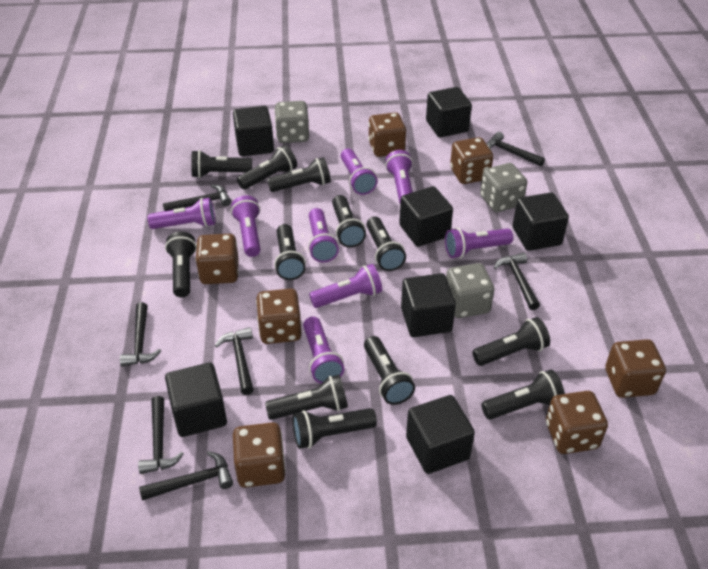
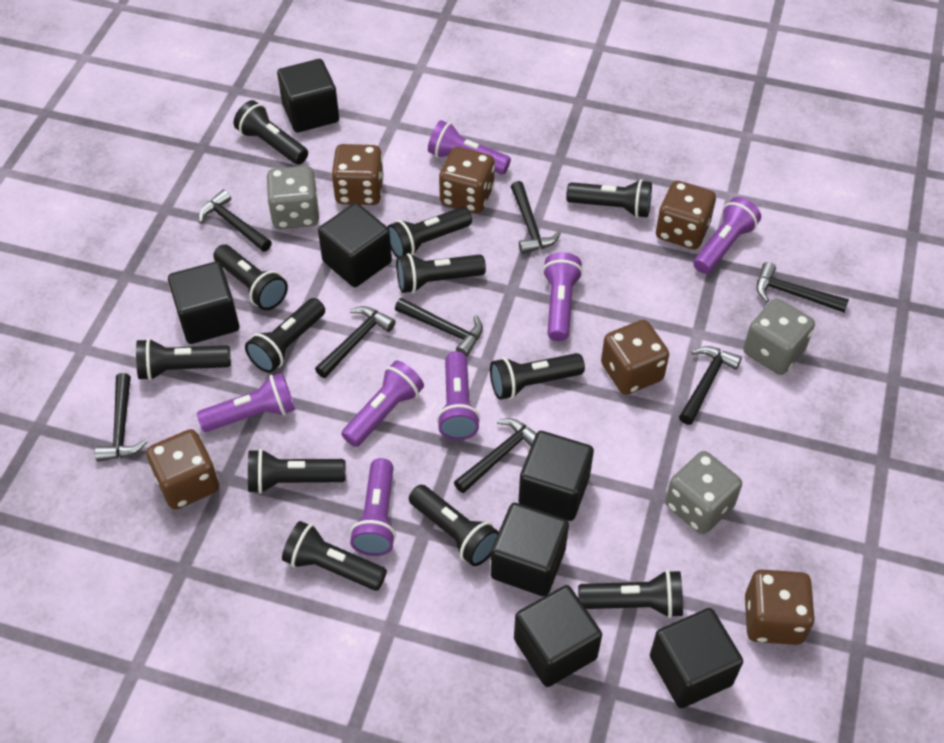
black hammer: [120,302,161,367] [138,396,184,474] [139,451,233,501] [163,184,231,211] [215,327,254,395] [487,132,545,166] [494,253,540,310] = 7 -> [95,373,147,462] [198,189,272,252] [315,306,396,378] [395,298,483,357] [454,418,537,493] [511,181,561,254] [679,346,742,425] [756,262,849,312] = 8
brown dice: [195,234,239,284] [233,422,286,488] [256,289,301,344] [368,112,406,157] [450,137,493,184] [546,391,608,454] [605,339,666,398] = 7 -> [146,429,219,509] [331,144,384,205] [439,147,495,213] [601,320,669,395] [656,181,716,249] [745,570,815,645] = 6
purple flashlight: [148,198,215,229] [231,195,261,257] [303,317,344,384] [308,208,339,263] [309,264,382,308] [341,149,377,195] [385,150,413,203] [445,228,513,258] = 8 -> [197,373,295,432] [341,360,424,447] [350,458,396,556] [428,120,511,175] [437,351,480,440] [543,252,583,341] [693,197,761,274] = 7

